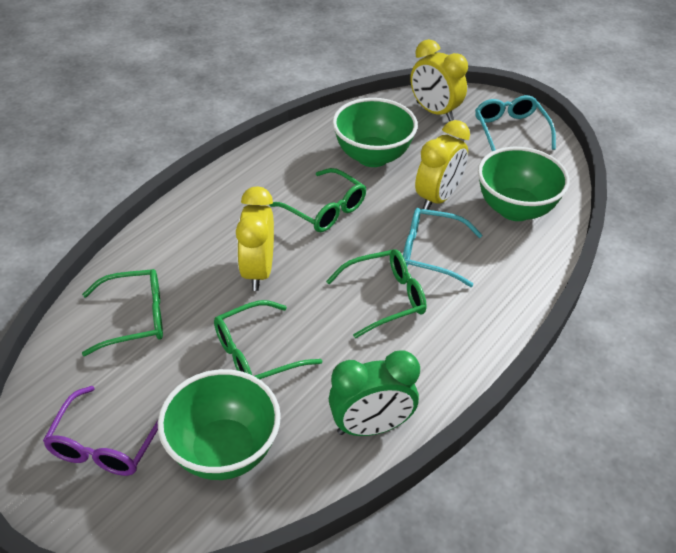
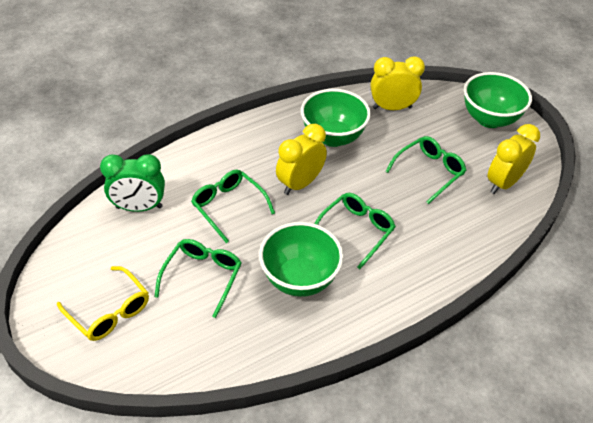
purple glasses: [43,386,158,476] = 1 -> none = 0
turquoise glasses: [403,208,482,287] [475,95,556,151] = 2 -> none = 0
yellow glasses: none = 0 -> [57,266,149,341] = 1

